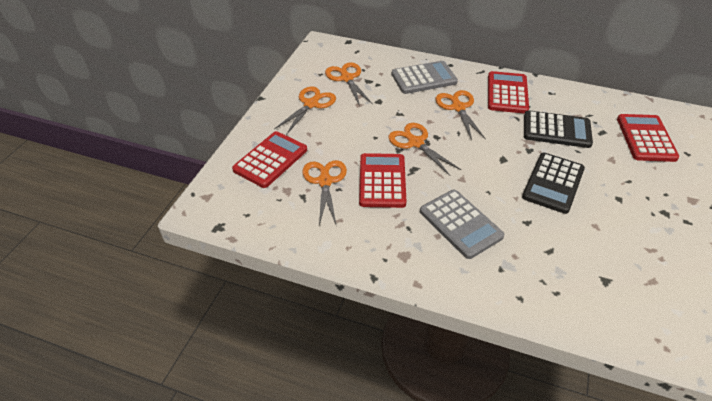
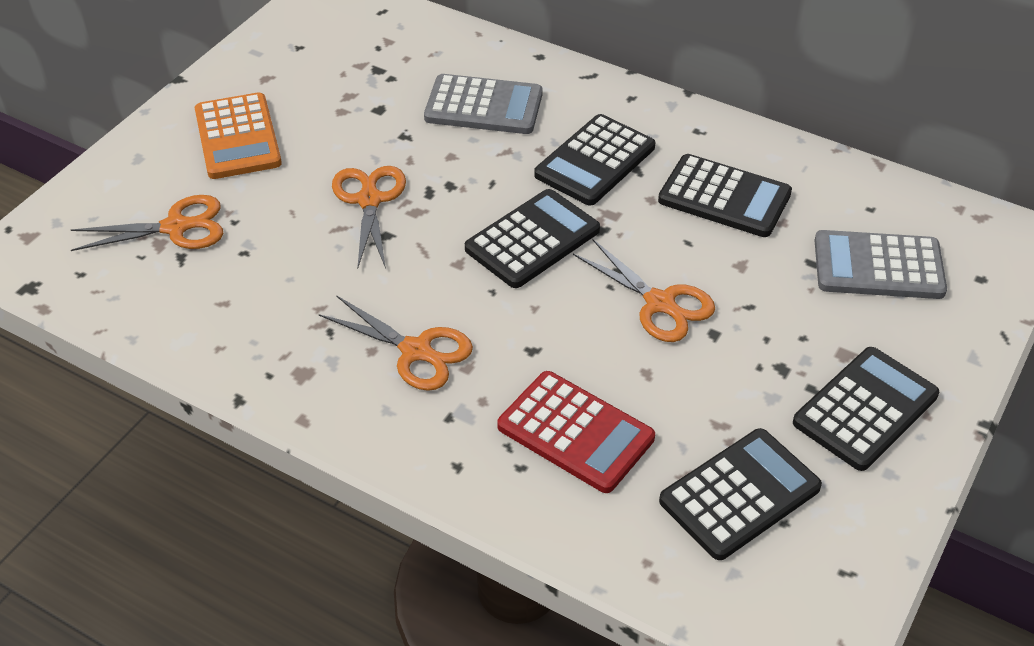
black calculator: [522,153,585,214] [524,110,593,148] = 2 -> [465,189,600,288] [534,114,655,205] [658,154,792,237] [659,428,822,560] [793,347,939,471] = 5
orange calculator: none = 0 -> [195,92,282,179] = 1
orange scissors: [274,86,336,135] [302,160,347,226] [325,62,373,106] [389,123,461,176] [435,90,486,140] = 5 -> [71,195,223,251] [319,295,473,391] [332,166,406,269] [573,239,715,342] = 4
red calculator: [232,131,307,188] [359,153,406,208] [488,71,529,114] [617,114,679,162] = 4 -> [497,371,655,493] = 1

